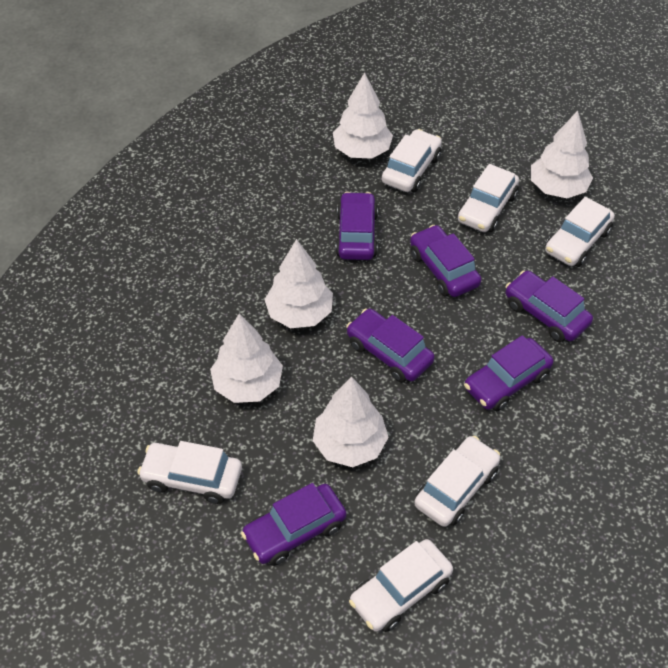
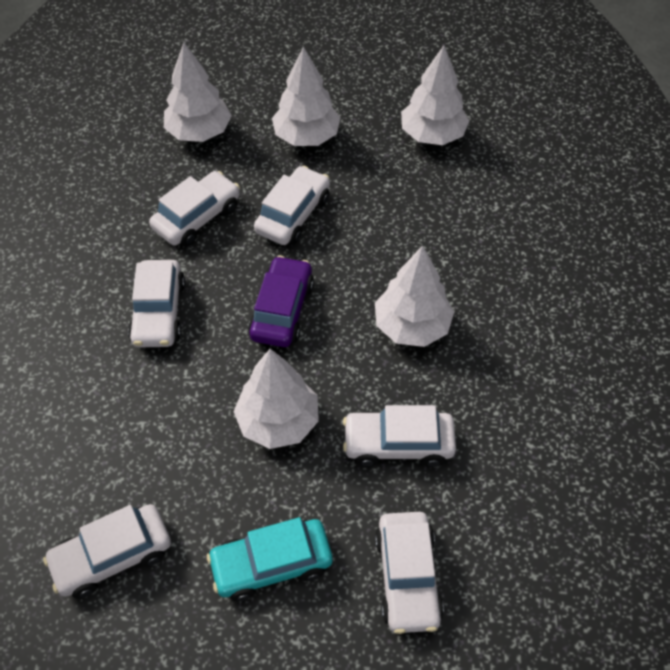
purple car: [241,483,346,566] [335,192,378,260] [346,309,435,383] [410,225,481,297] [464,335,553,411] [505,270,593,342] = 6 -> [248,256,314,347] = 1
turquoise car: none = 0 -> [207,517,332,601] = 1

